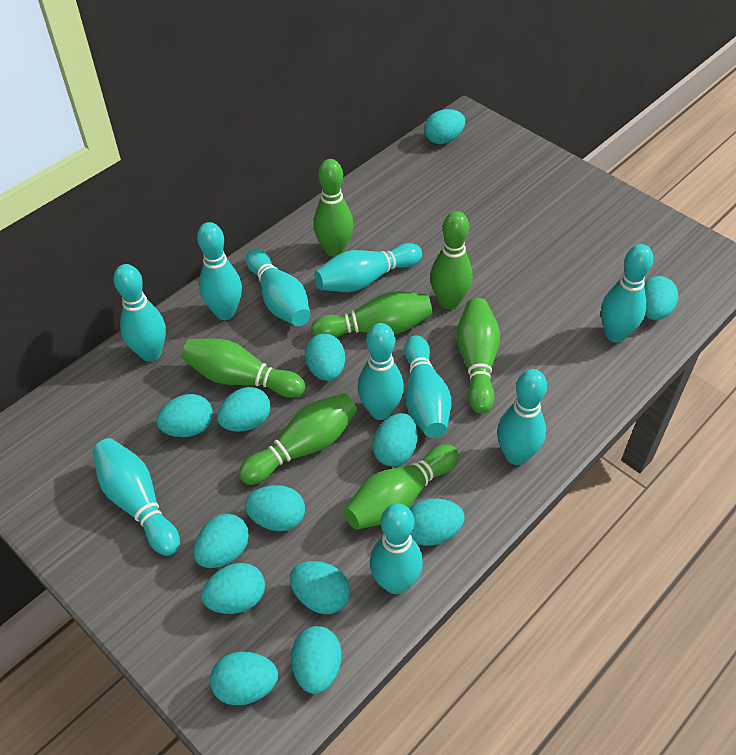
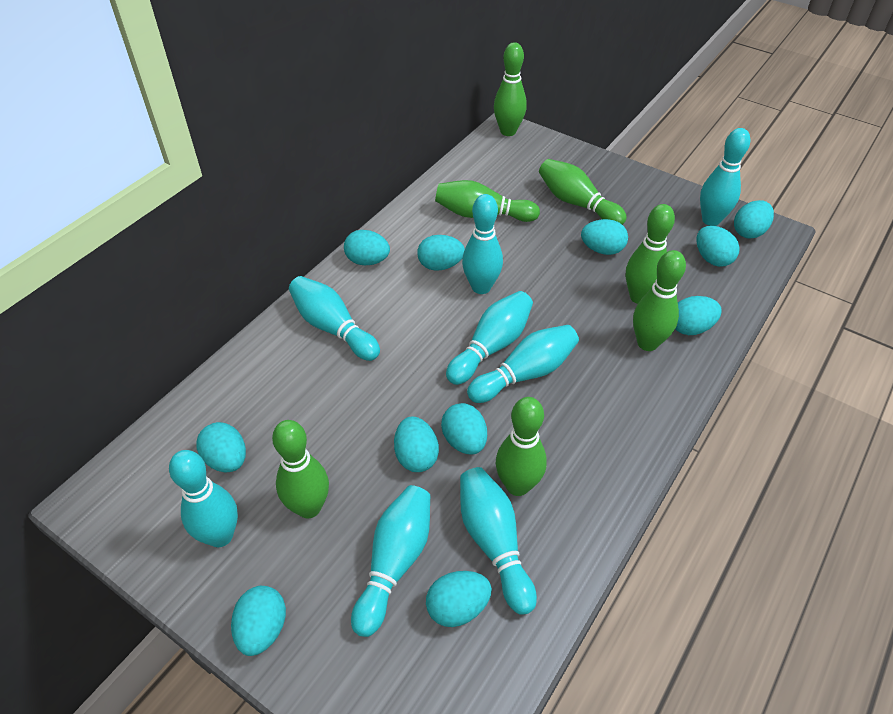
turquoise bowling pin: [93,438,180,556] [113,264,166,362] [197,222,242,320] [246,248,310,326] [314,243,422,292] [358,323,404,420] [370,503,423,594] [404,335,451,438] [497,369,547,465] [601,244,653,342] = 10 -> [169,450,238,547] [289,276,380,361] [351,485,430,637] [446,291,533,385] [460,467,537,615] [462,194,503,294] [467,325,579,403] [700,128,750,226] = 8
turquoise egg: [156,394,213,437] [194,514,249,568] [201,563,265,614] [210,652,278,705] [217,387,271,432] [245,485,305,531] [290,561,350,614] [291,626,341,694] [305,334,345,381] [372,413,418,467] [409,498,465,546] [424,109,465,144] [644,276,678,320] = 13 -> [196,422,246,472] [231,586,286,656] [344,230,390,265] [394,417,439,472] [417,235,465,271] [426,571,492,627] [441,403,487,455] [581,219,628,255] [675,296,722,335] [696,226,740,267] [734,200,774,239] = 11

